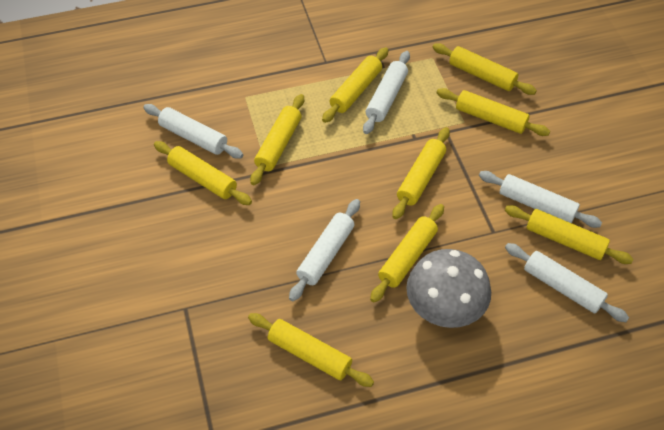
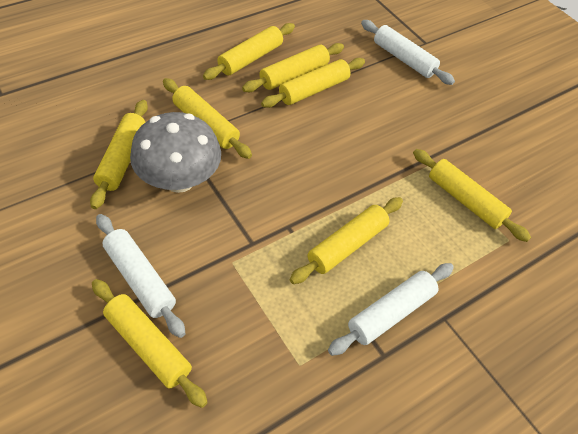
white rolling pin: [143,104,243,159] [289,199,360,302] [363,51,410,134] [479,171,602,228] [505,243,629,322] = 5 -> [96,214,186,338] [328,263,454,356] [361,20,455,85] = 3
yellow rolling pin: [154,141,252,205] [248,313,374,387] [250,94,304,185] [322,47,388,123] [370,204,444,302] [392,127,450,219] [432,43,537,95] [437,88,550,136] [505,205,633,264] = 9 -> [90,100,148,209] [92,279,208,408] [163,78,252,159] [203,23,295,80] [242,43,344,92] [261,58,365,108] [290,197,403,284] [413,149,531,242] = 8

